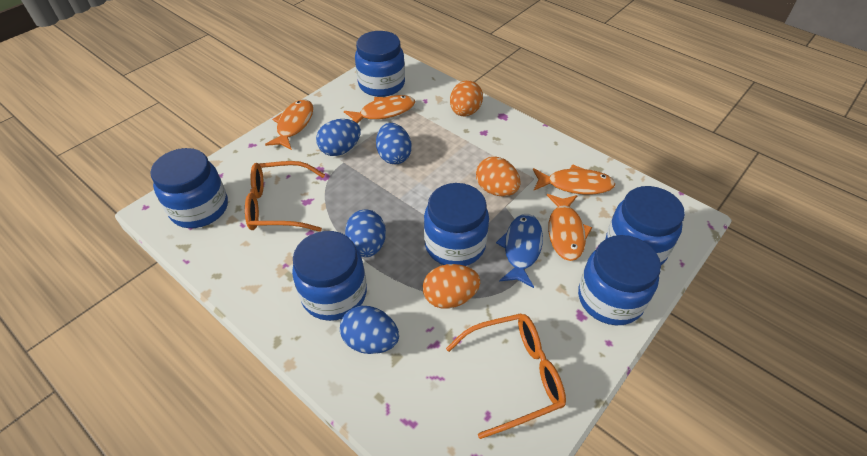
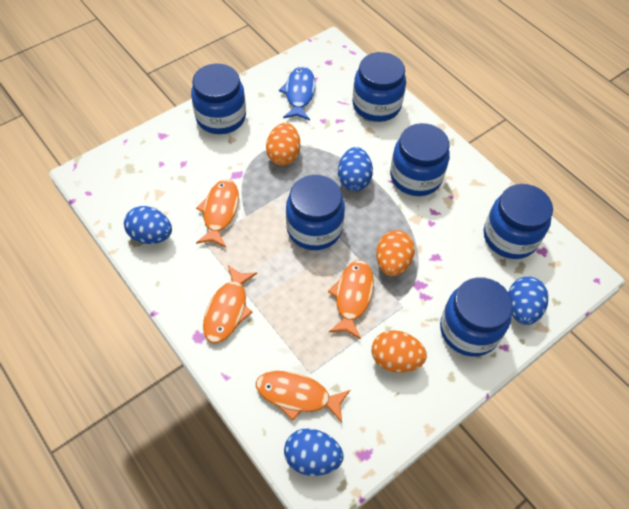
orange glasses: [245,161,325,232] [446,313,566,439] = 2 -> none = 0

